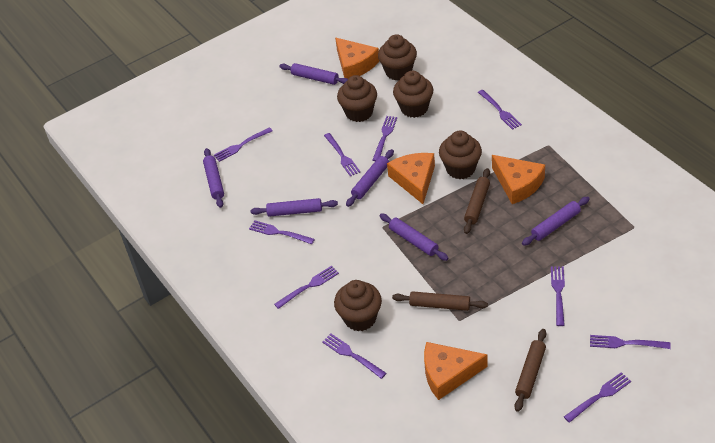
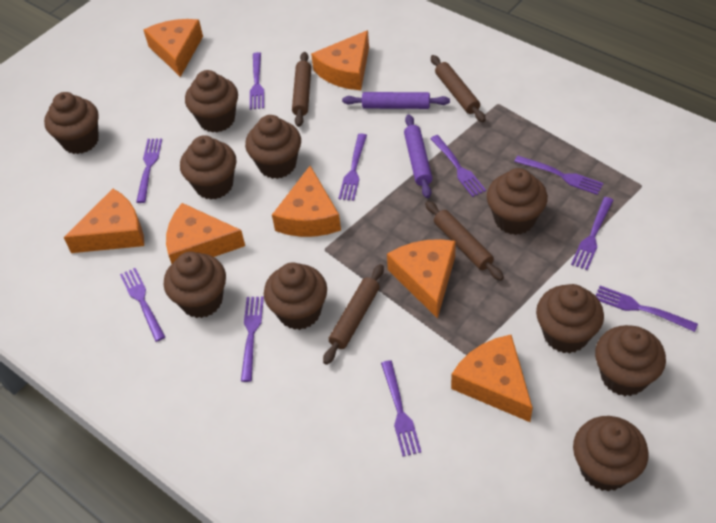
brown cupcake: [334,280,382,331] [337,75,377,122] [378,34,417,81] [393,71,433,118] [439,131,482,179] = 5 -> [44,92,99,154] [164,252,226,318] [180,135,236,200] [185,70,238,132] [245,115,301,179] [264,262,327,330] [487,168,548,235] [536,284,604,353] [573,416,649,492] [595,325,666,396] = 10
brown rolling pin: [392,291,488,311] [464,168,490,234] [514,329,546,412] = 3 -> [292,52,311,127] [323,264,384,365] [425,201,504,281] [431,55,486,122] = 4
orange cheese: [335,38,379,79] [387,153,435,204] [424,342,488,400] [492,155,545,204] = 4 -> [63,189,144,253] [144,19,203,77] [166,203,245,264] [272,166,341,237] [311,30,369,90] [387,239,456,319] [451,335,533,422] = 7
purple rolling pin: [203,148,224,208] [250,198,338,217] [279,63,348,85] [346,149,394,207] [380,214,449,261] [522,197,590,246] = 6 -> [342,92,450,109] [404,114,432,198] = 2

